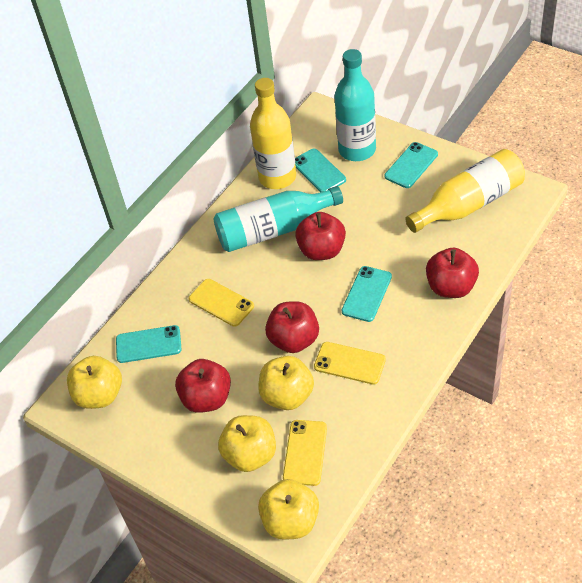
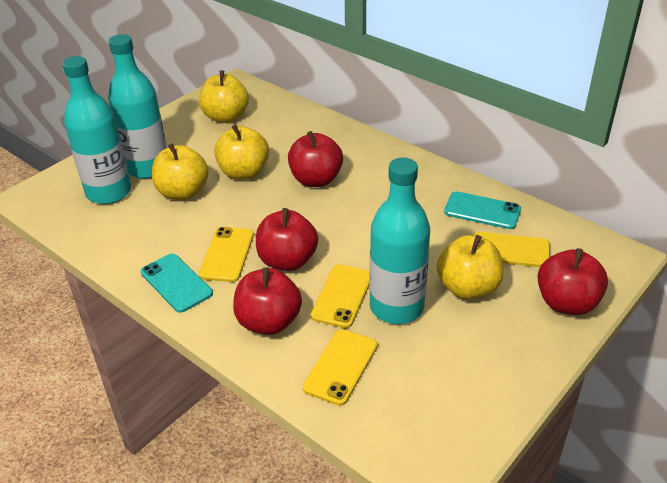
turquoise bottle: [214,186,343,252] [334,49,376,161] = 2 -> [62,56,131,204] [108,34,167,179] [369,158,430,324] = 3
turquoise phone: [116,325,181,363] [295,149,346,192] [342,266,392,322] [385,142,438,188] = 4 -> [141,254,213,313] [444,191,521,229] = 2
yellow bottle: [250,78,296,189] [405,149,525,233] = 2 -> none = 0
yellow phone: [189,279,254,327] [283,420,327,486] [314,342,386,385] = 3 -> [199,227,254,282] [303,329,378,406] [310,264,370,328] [473,232,550,267] = 4

